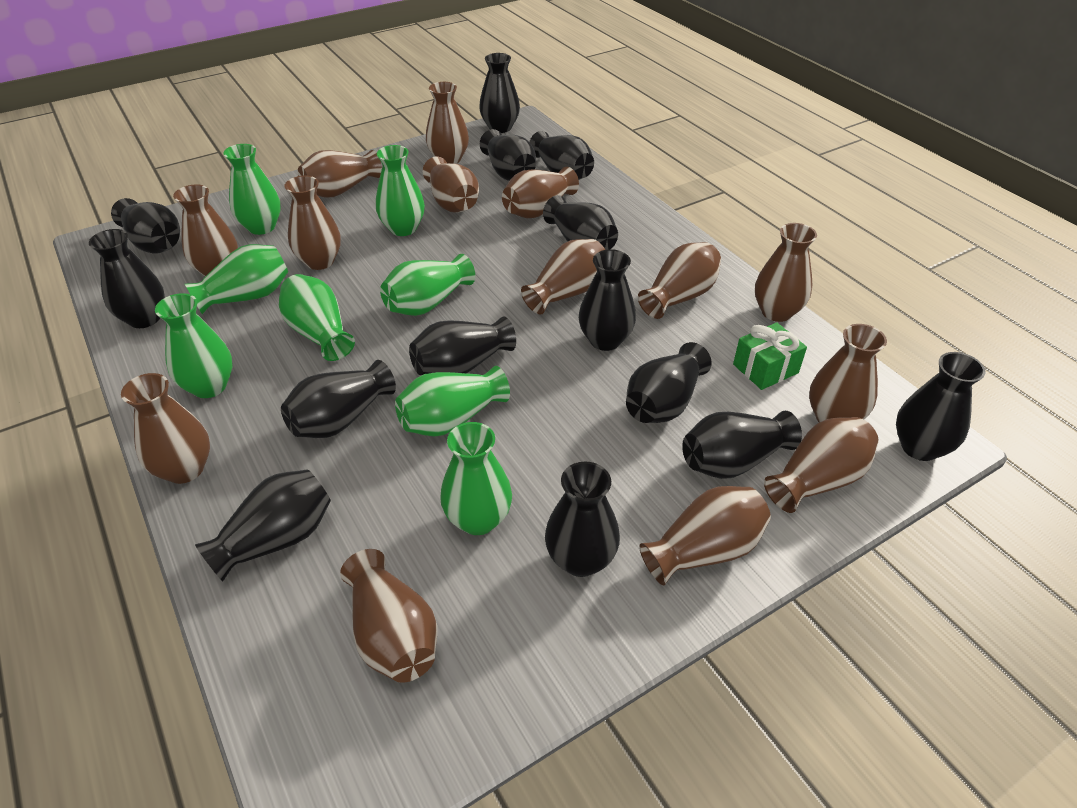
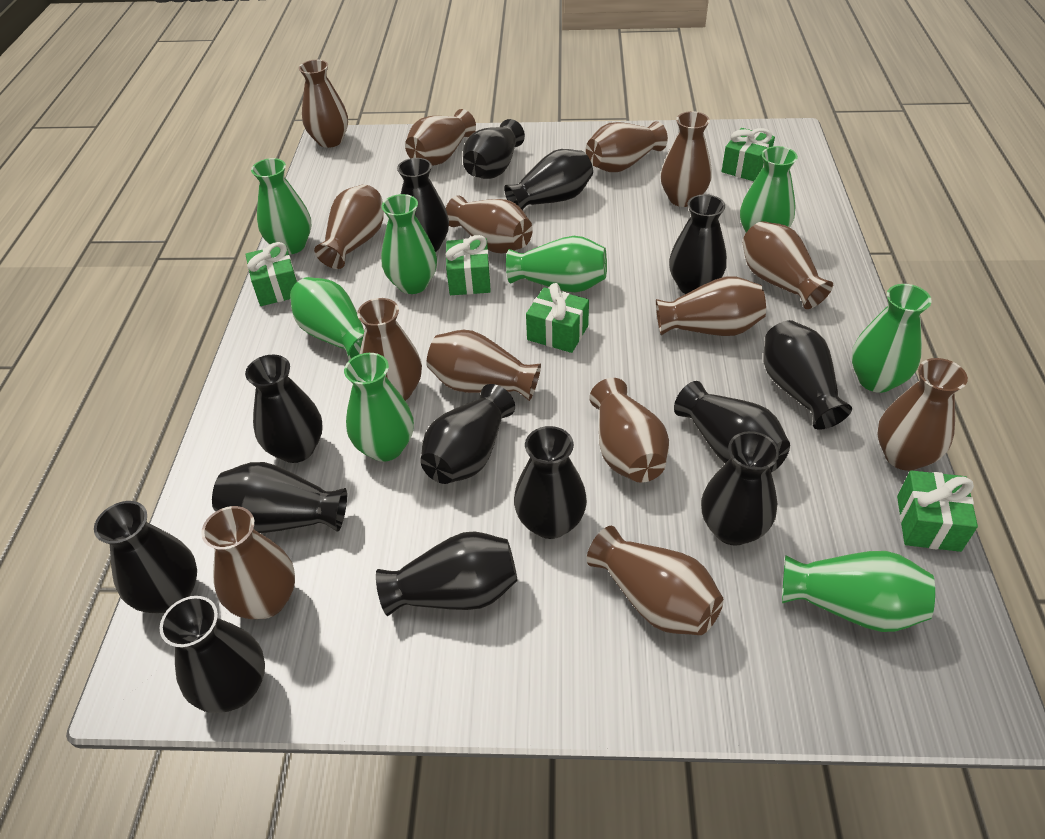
green gift: [733,322,807,390] = 1 -> [245,242,298,306] [446,235,491,295] [526,283,589,353] [722,128,775,181] [897,471,978,552] = 5

